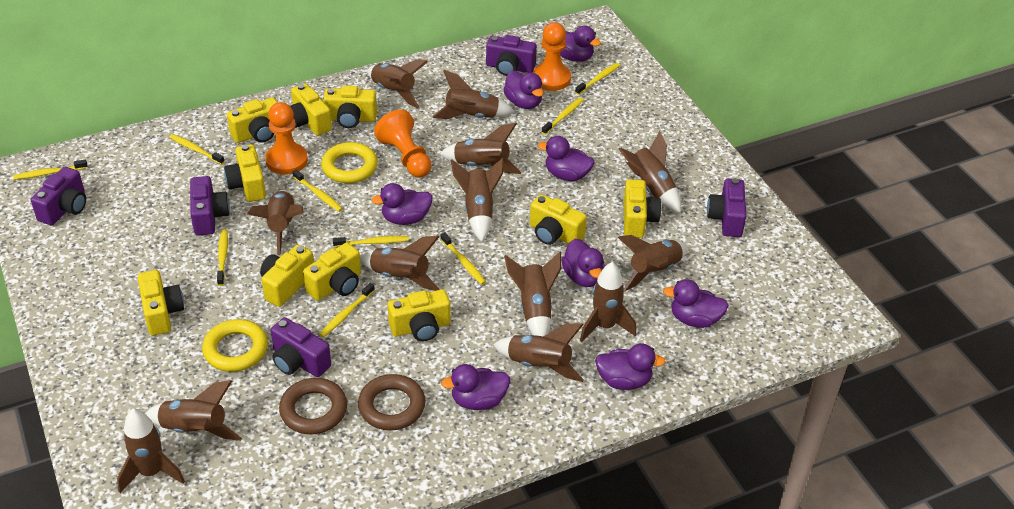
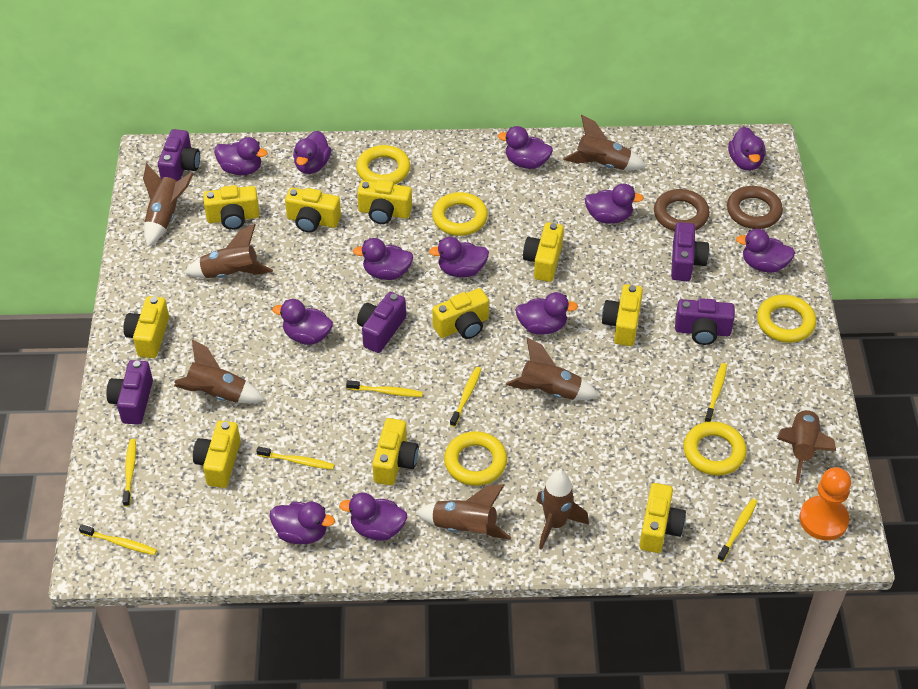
brown rocket: [117,409,185,493] [145,380,242,441] [247,190,303,255] [360,236,440,291] [367,59,428,109] [432,70,515,119] [440,123,522,174] [451,158,504,242] [493,323,584,382] [504,252,561,336] [580,262,636,343] [618,131,681,213] [618,235,688,291] = 13 -> [143,163,194,247] [174,339,265,403] [184,224,273,278] [415,484,511,540] [506,337,599,400] [536,470,589,550] [563,115,646,170] [777,406,836,484] = 8
orange pawn: [265,102,308,175] [374,110,432,178] [533,22,571,91] = 3 -> [799,467,851,540] = 1
purple duck: [372,183,432,225] [441,364,510,410] [503,70,544,109] [538,136,595,181] [560,25,601,62] [561,239,605,287] [595,343,666,390] [663,279,729,328] = 8 -> [214,137,267,175] [270,502,335,544] [272,299,333,345] [293,131,331,174] [339,493,407,541] [353,238,413,280] [429,237,489,277] [498,126,553,169] [515,292,578,335] [584,184,644,224] [728,127,766,171] [736,229,795,273] = 12
yellow ring: [202,319,268,372] [321,142,378,183] = 2 -> [356,145,410,185] [432,192,488,236] [444,431,507,486] [683,421,747,476] [757,295,816,343] = 5
yellow toothbrush: [13,159,88,180] [169,134,225,165] [217,230,228,286] [292,169,343,212] [319,283,375,337] [333,236,409,247] [441,232,486,285] [542,98,583,135] [575,63,620,95] = 9 -> [79,525,157,555] [122,439,136,507] [256,447,335,470] [346,380,423,397] [450,367,481,427] [705,363,727,422] [717,499,757,562] = 7

